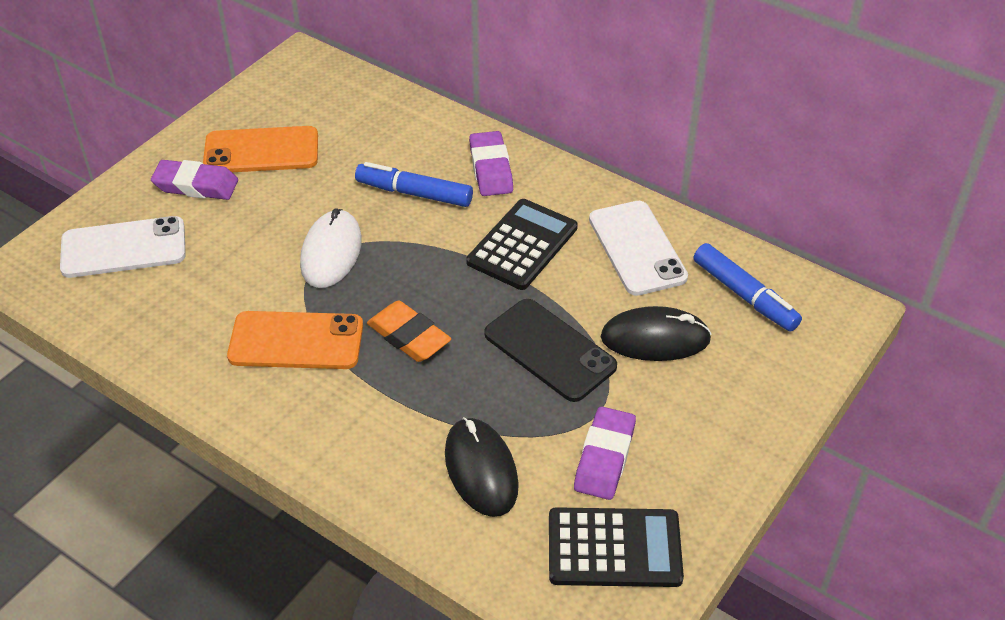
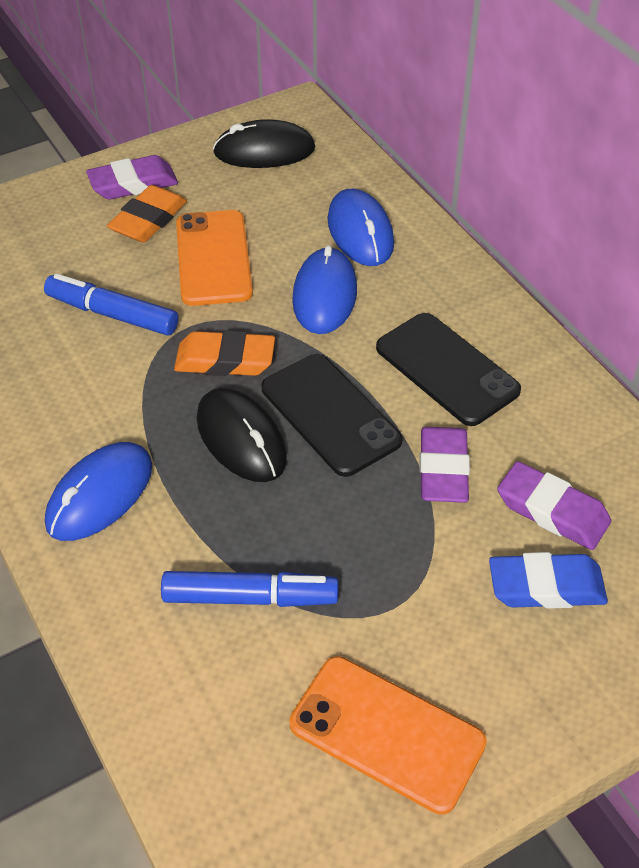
black calculator: [466,199,578,290] [549,507,684,587] = 2 -> none = 0
black phone: [484,299,617,402] = 1 -> [262,354,402,477] [376,313,521,426] = 2
blue eraser: none = 0 -> [489,552,608,609] = 1
blue mouse: none = 0 -> [45,442,152,541] [292,245,357,334] [328,189,394,266] = 3
orange eraser: [367,301,451,362] = 1 -> [107,185,187,242] [174,330,275,376] = 2
white mouse: [300,208,362,288] = 1 -> none = 0
white phone: [60,216,186,278] [589,201,688,296] = 2 -> none = 0

